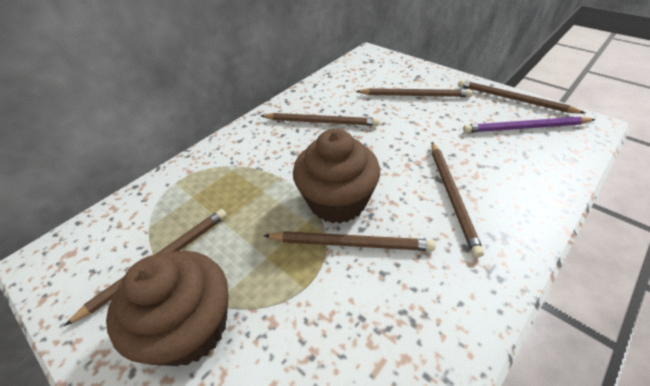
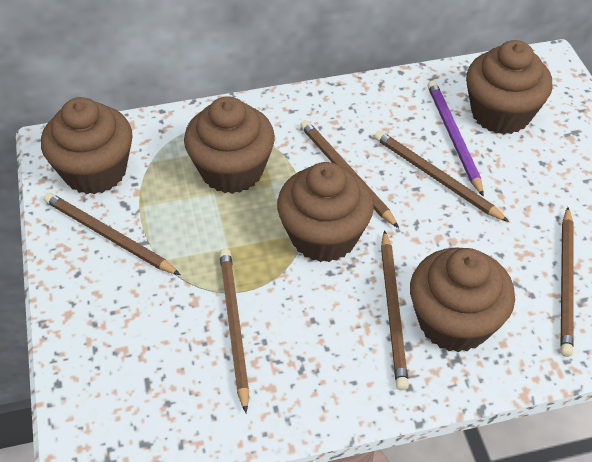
brown cupcake: [106,251,228,366] [293,129,380,223] = 2 -> [41,97,133,194] [184,96,275,194] [277,162,374,262] [410,247,515,352] [466,40,553,134] = 5

